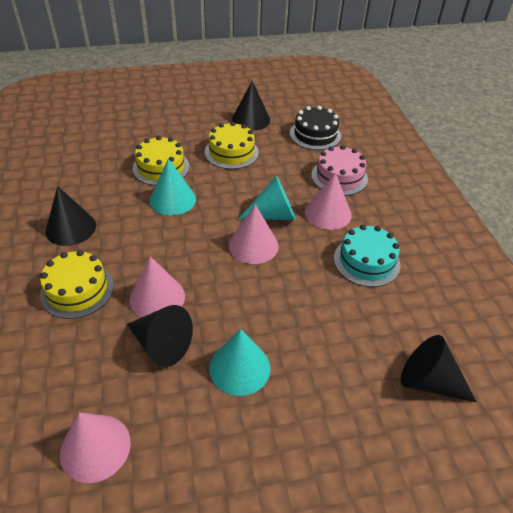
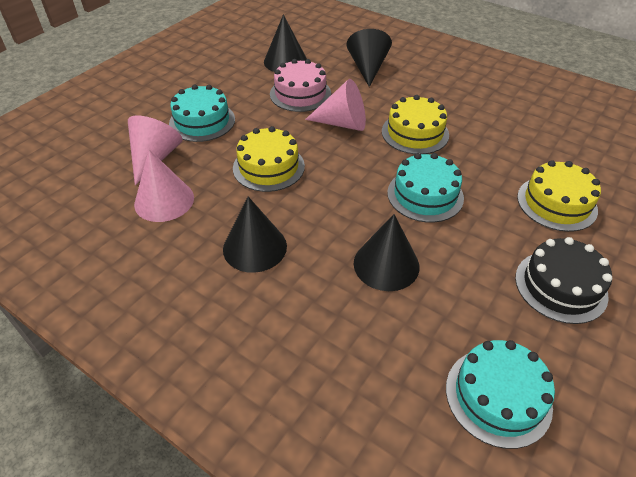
pink cone: [60,412,131,483] [129,256,185,318] [229,204,278,264] [305,172,352,230] = 4 -> [128,115,183,185] [134,150,194,222] [305,79,366,131] = 3
turquoise cake: [334,225,400,287] = 1 -> [169,84,235,142] [387,153,464,223] [446,340,555,449] = 3
turquoise cone: [150,158,196,216] [209,329,271,396] [238,176,296,220] = 3 -> none = 0

